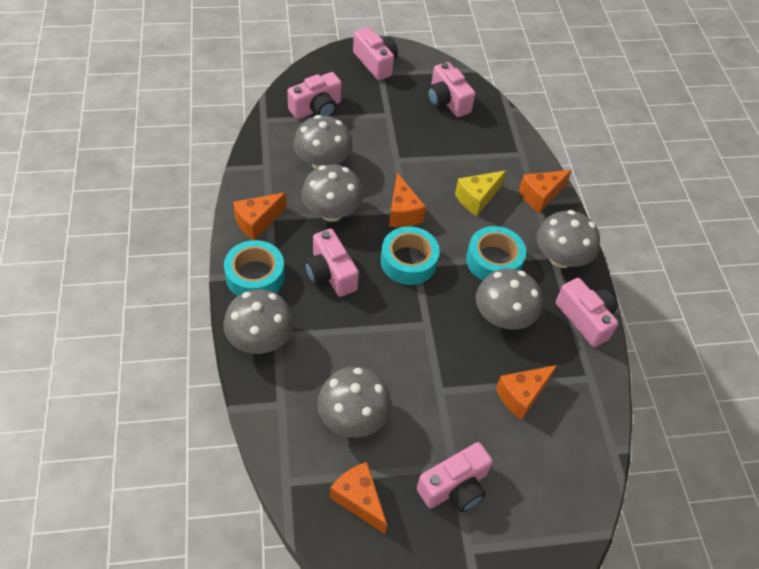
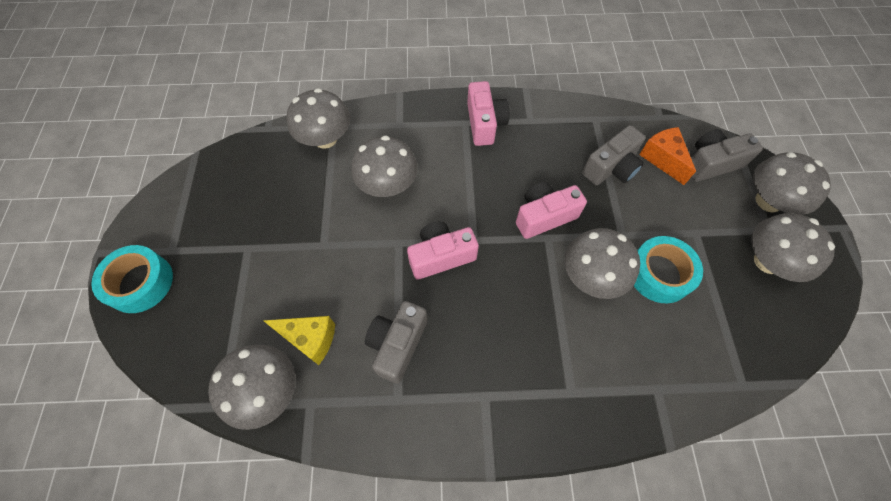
grey camera: none = 0 -> [365,301,427,384] [582,125,645,185] [691,129,763,182] = 3
orange cheese: [233,192,287,240] [330,462,387,534] [389,173,426,227] [496,365,557,420] [519,170,571,213] = 5 -> [639,127,696,185] = 1
pink camera: [287,72,342,119] [305,229,359,297] [353,27,398,80] [417,442,493,512] [427,62,475,117] [556,278,618,347] = 6 -> [407,221,479,280] [467,81,509,146] [516,182,587,239] = 3
turquoise tape: [224,240,285,296] [381,227,440,285] [466,226,526,281] = 3 -> [91,245,173,313] [634,236,703,303] = 2

